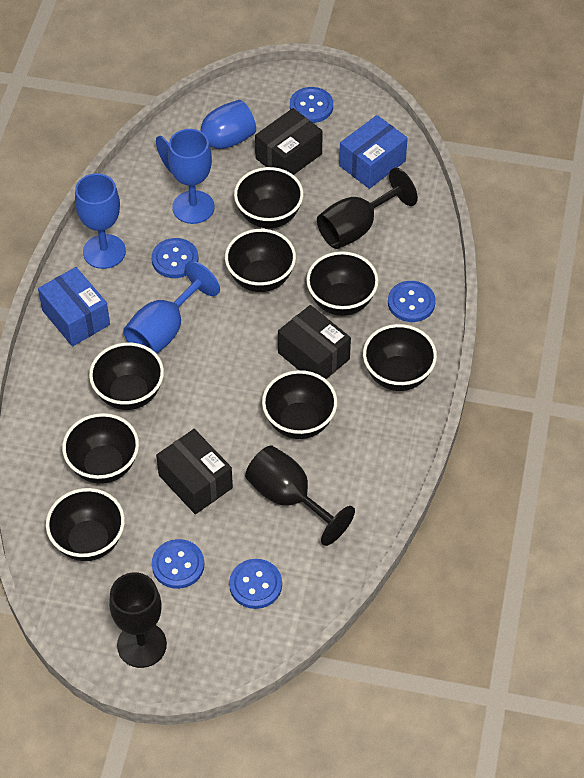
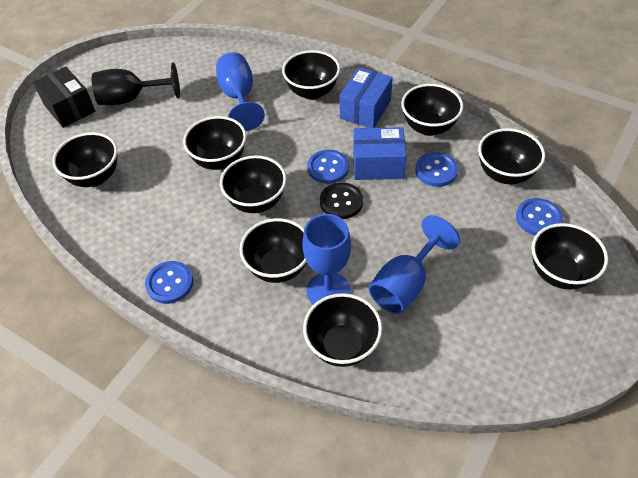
black bowl: [46,488,125,561] [62,413,139,484] [89,342,164,410] [225,229,296,292] [234,167,304,228] [262,370,337,439] [306,251,379,316] [363,324,437,391] = 8 -> [52,132,117,187] [183,116,246,170] [220,155,286,213] [240,218,307,283] [282,50,340,100] [303,293,382,367] [401,84,463,136] [478,128,545,184] [532,223,608,290] = 9
black box: [156,429,233,514] [255,108,323,175] [278,305,351,379] = 3 -> [33,66,95,128] = 1
black button: none = 0 -> [320,182,363,219] = 1
black goblet: [109,572,167,668] [245,445,355,546] [317,168,418,249] = 3 -> [92,63,180,105] = 1
blue button: [151,238,199,278] [152,539,204,589] [229,559,282,609] [290,87,333,123] [388,281,436,322] = 5 -> [145,261,193,304] [307,150,349,184] [415,152,458,187] [516,198,563,235] = 4
blue goblet: [75,173,126,269] [123,261,220,354] [156,100,256,172] [168,129,215,224] = 4 -> [216,52,265,131] [302,214,351,305] [369,215,460,314] = 3

